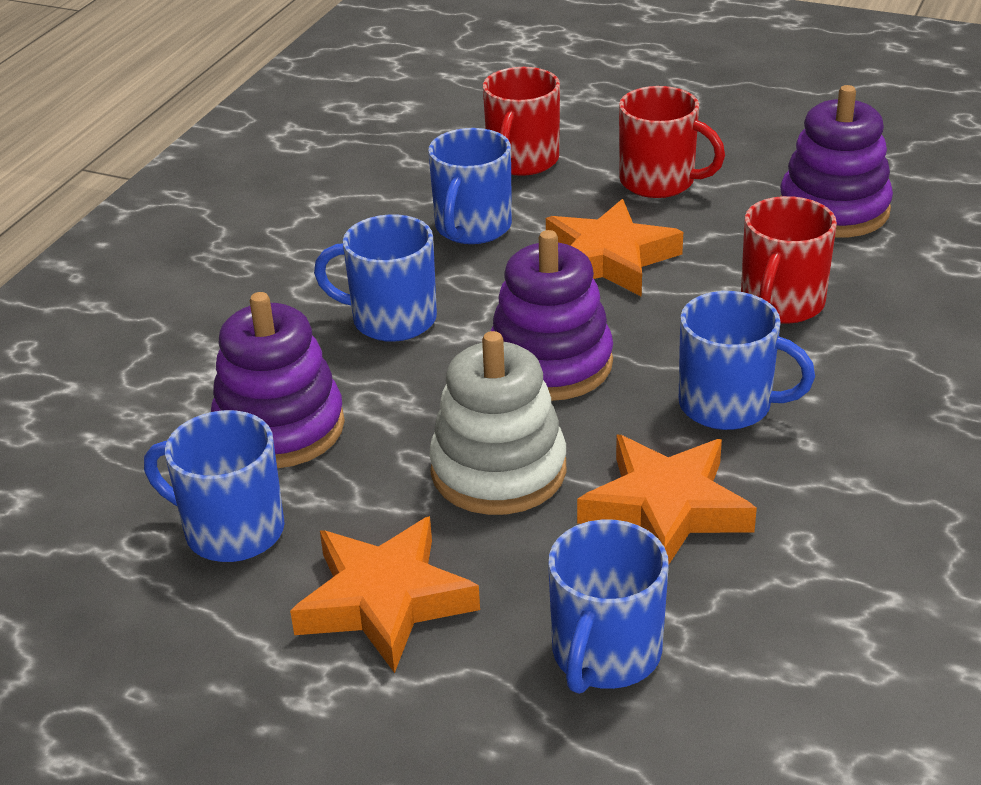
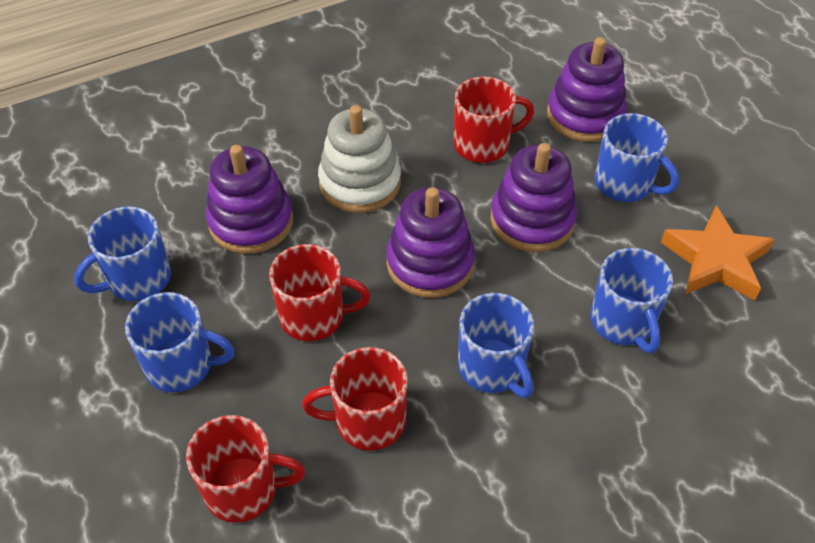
orange star: [290,516,480,673] [546,199,683,297] [577,435,757,564] = 3 -> [661,205,775,301] = 1
purple stacking toy: [211,292,345,468] [491,230,613,401] [780,85,893,238] = 3 -> [206,145,293,254] [386,187,475,298] [490,143,577,252] [547,37,627,142] = 4
red mug: [483,67,560,176] [619,86,725,198] [741,196,837,324] = 3 -> [186,415,305,523] [269,244,371,341] [302,347,408,451] [454,77,534,163] = 4

